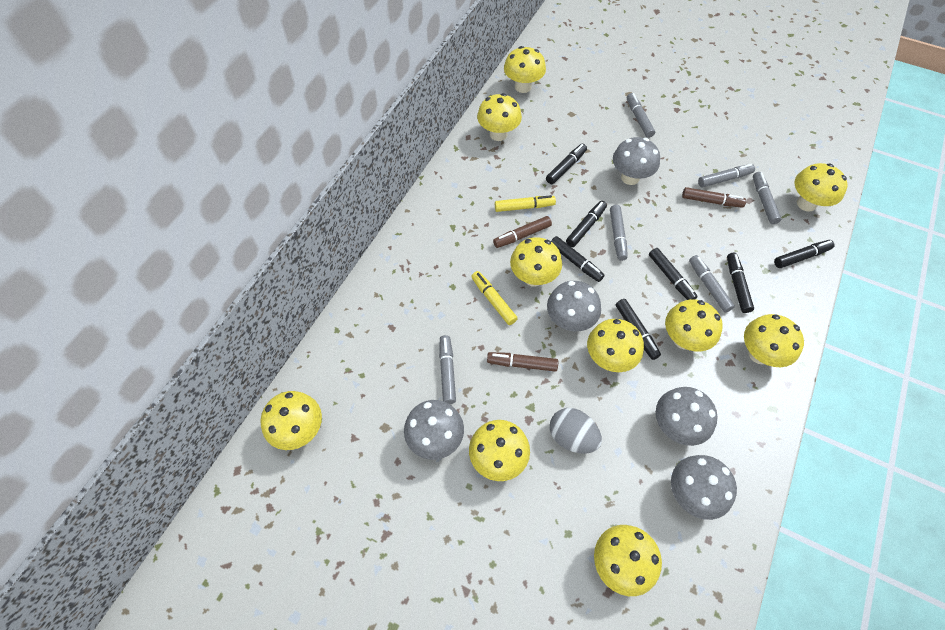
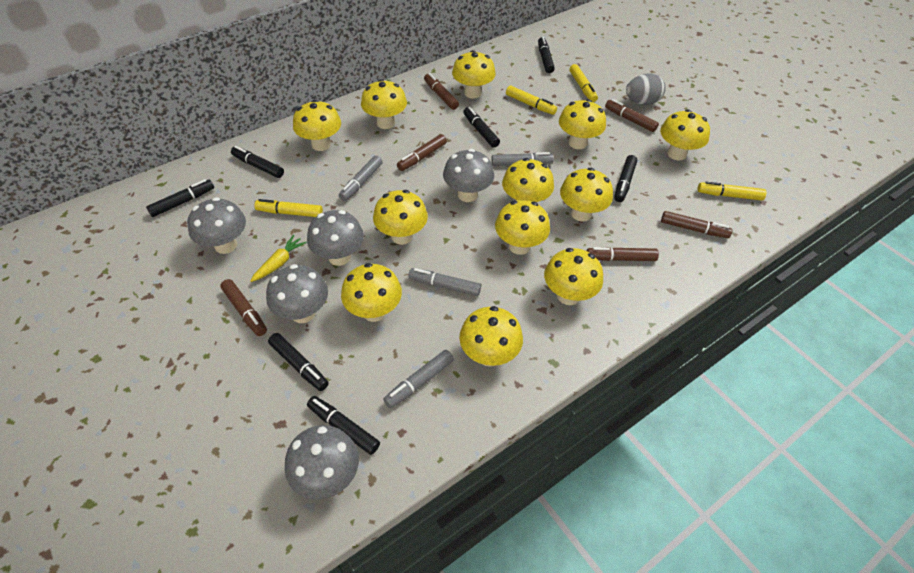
brown marker: [487,352,558,372] [493,216,552,248] [682,187,746,208] = 3 -> [220,279,267,336] [397,134,447,171] [424,73,459,110] [587,247,659,261] [605,99,659,132] [661,211,732,238] = 6
grey marker: [439,335,456,404] [610,205,628,261] [627,93,655,138] [689,255,735,312] [698,164,755,188] [753,172,781,224] = 6 -> [339,156,383,201] [383,350,454,408] [408,268,481,296] [491,152,554,166] = 4
yellow carrot: none = 0 -> [250,235,307,282] = 1
yellow marker: [471,271,518,325] [495,195,556,212] = 2 -> [255,199,323,217] [506,85,557,115] [569,64,598,102] [698,182,766,201] = 4
yellow mushroom: [261,391,322,450] [469,420,530,481] [477,93,522,141] [504,46,546,93] [510,237,562,287] [587,319,644,372] [594,525,662,596] [665,299,723,352] [744,314,804,367] [795,163,847,212] = 10 -> [293,100,341,151] [341,263,402,322] [361,79,407,129] [373,190,428,245] [452,50,496,99] [459,306,523,367] [495,200,550,255] [502,158,554,202] [544,248,603,305] [559,99,606,149] [560,168,613,222] [660,110,710,161] = 12

